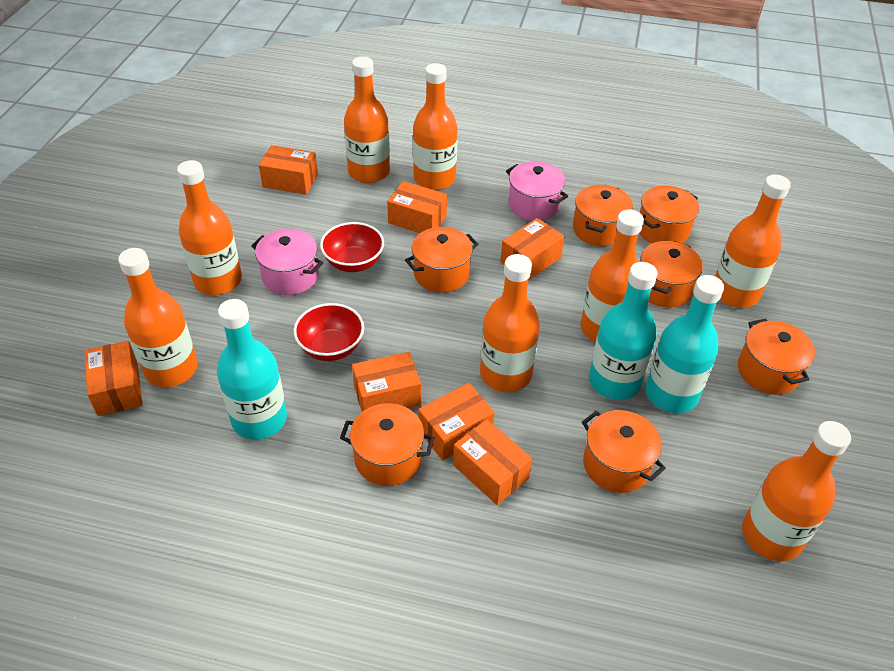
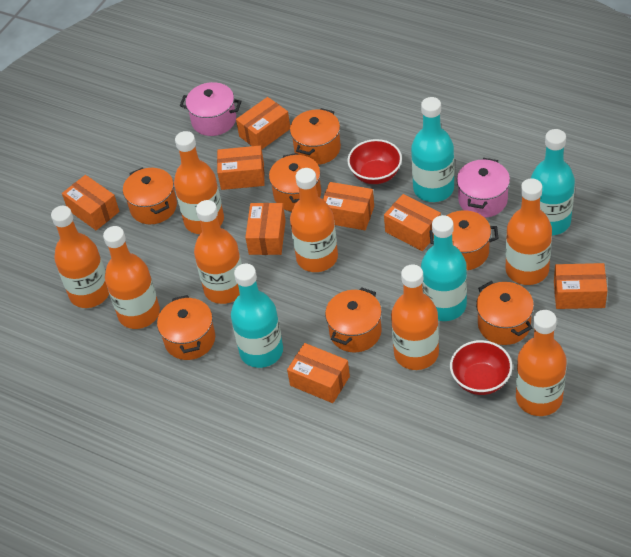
orange box: [84,341,142,416] [259,145,318,195] [352,352,421,412] [387,181,447,233] [418,383,495,461] [453,419,532,505] [500,218,565,281] = 7 -> [62,175,120,230] [217,146,265,190] [236,97,290,149] [245,203,286,255] [287,343,350,403] [323,182,374,230] [384,194,441,251] [554,263,608,309] = 8
turquoise bottle: [217,299,287,440] [589,262,658,400] [646,275,724,413] = 3 -> [231,264,283,368] [411,97,454,202] [421,215,467,321] [531,129,575,236] = 4

